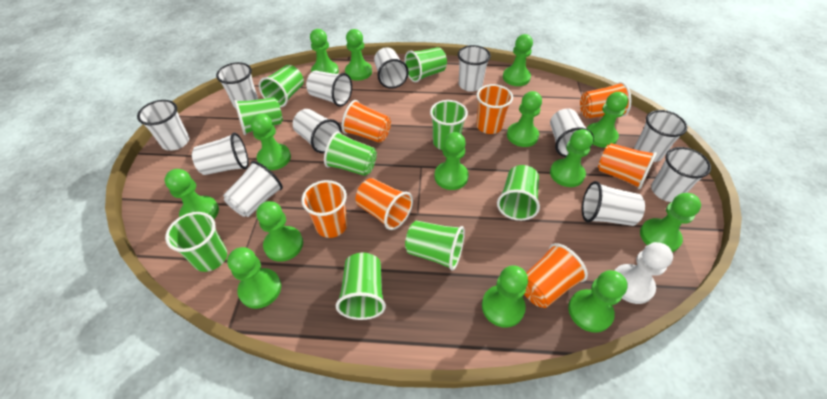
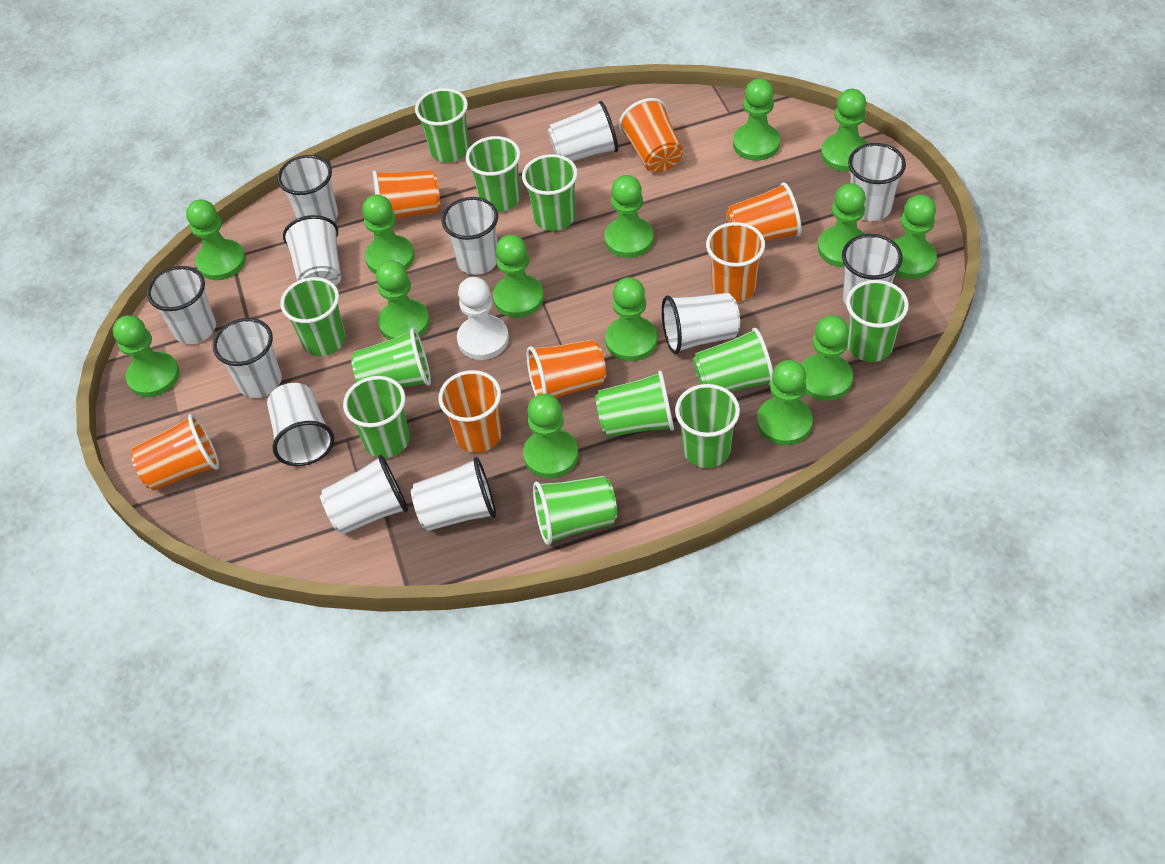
green cup: [165,212,227,272] [234,97,283,135] [259,65,304,108] [324,131,377,176] [336,253,386,320] [404,47,447,82] [405,221,465,271] [430,100,468,150] [497,165,540,221] = 9 -> [280,277,346,356] [343,376,410,458] [351,328,431,388] [415,88,469,162] [466,136,521,212] [522,154,578,231] [533,476,617,545] [595,370,674,437] [675,384,740,468] [693,328,773,392] [846,280,909,362] = 11

